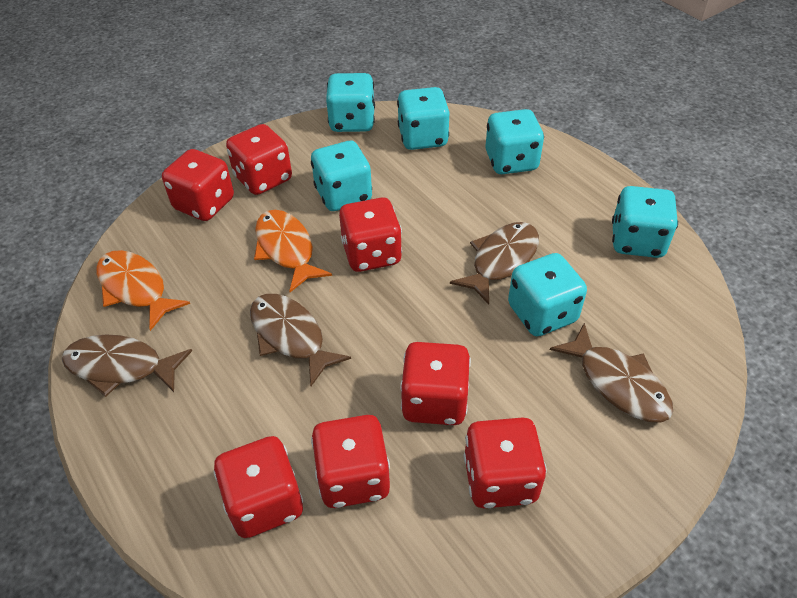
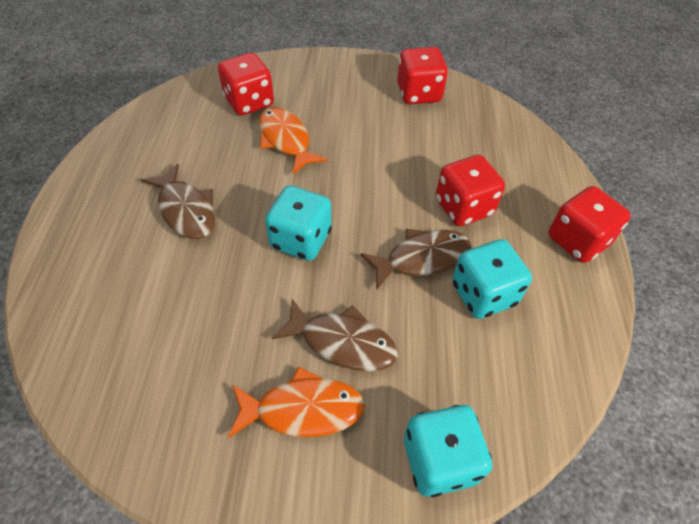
brown fish: [62,334,192,397] [250,294,351,386] [450,222,539,305] [550,323,673,423] = 4 -> [141,164,215,239] [272,299,398,371] [360,229,472,290] = 3
red dice: [162,149,234,221] [214,436,303,538] [226,124,292,195] [311,415,390,508] [339,198,402,272] [400,342,471,425] [464,417,547,508] = 7 -> [218,53,274,116] [397,47,448,104] [436,155,505,226] [548,186,631,263] = 4
turquoise dice: [311,141,372,211] [326,73,375,132] [397,87,449,150] [485,109,544,174] [508,253,587,336] [612,186,678,258] = 6 -> [265,186,332,261] [404,405,492,497] [452,239,532,319] = 3

